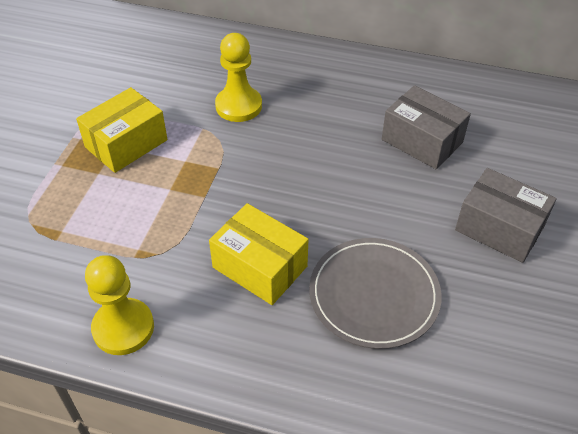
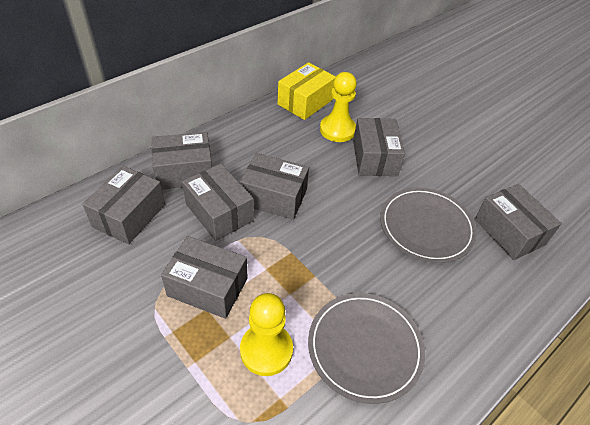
grey box: [382,85,471,169] [455,168,557,263] = 2 -> [82,166,165,244] [152,132,212,189] [161,236,248,319] [182,163,254,241] [240,153,309,220] [353,118,405,176] [475,184,562,260] = 7
grey plate: [309,238,442,349] = 1 -> [308,293,425,404] [380,187,477,263] = 2
yellow box: [76,87,168,173] [209,203,309,305] = 2 -> [278,62,336,120] = 1

